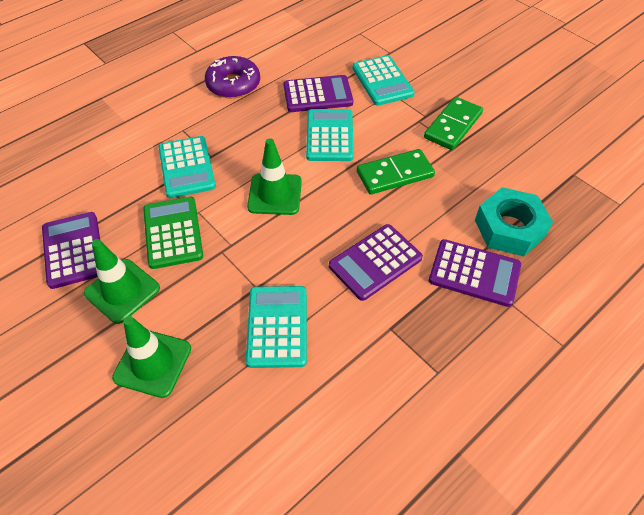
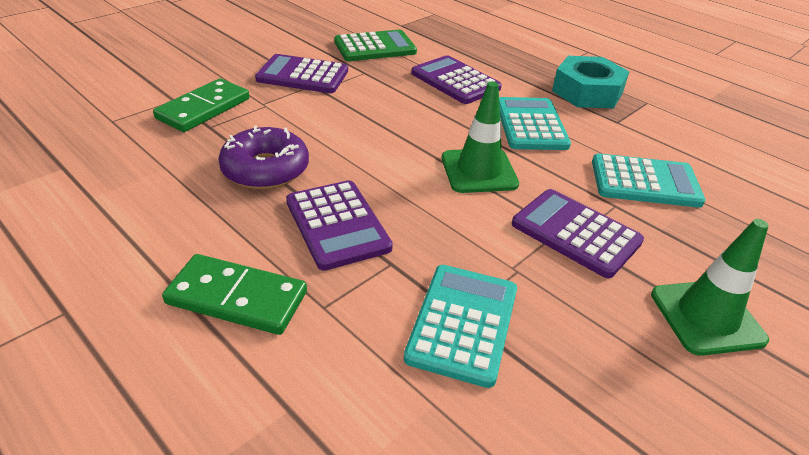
green traffic cone: [84,239,160,324] [112,316,191,398] [247,138,302,215] = 3 -> [442,81,519,193] [651,219,769,356] = 2
turquoise calculator: [159,136,216,198] [246,286,307,368] [306,109,354,161] [352,55,415,106] = 4 -> [404,265,517,388] [499,97,571,150] [592,153,706,208] = 3

